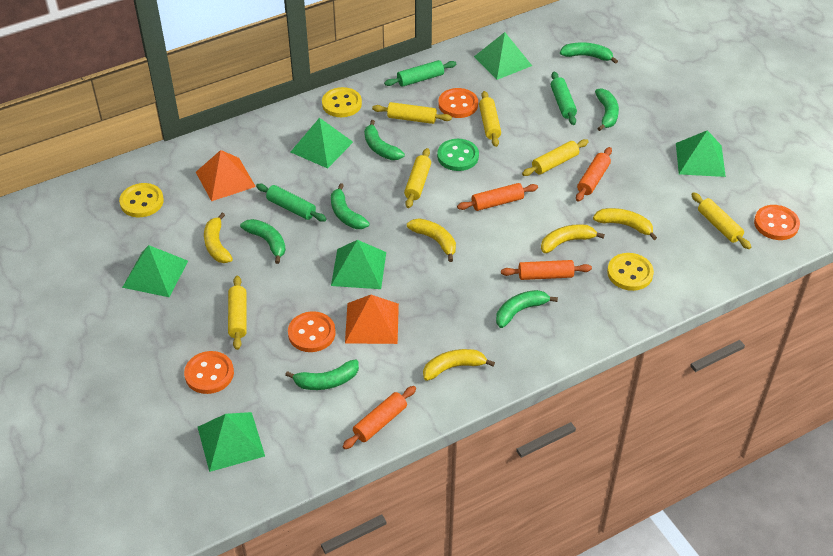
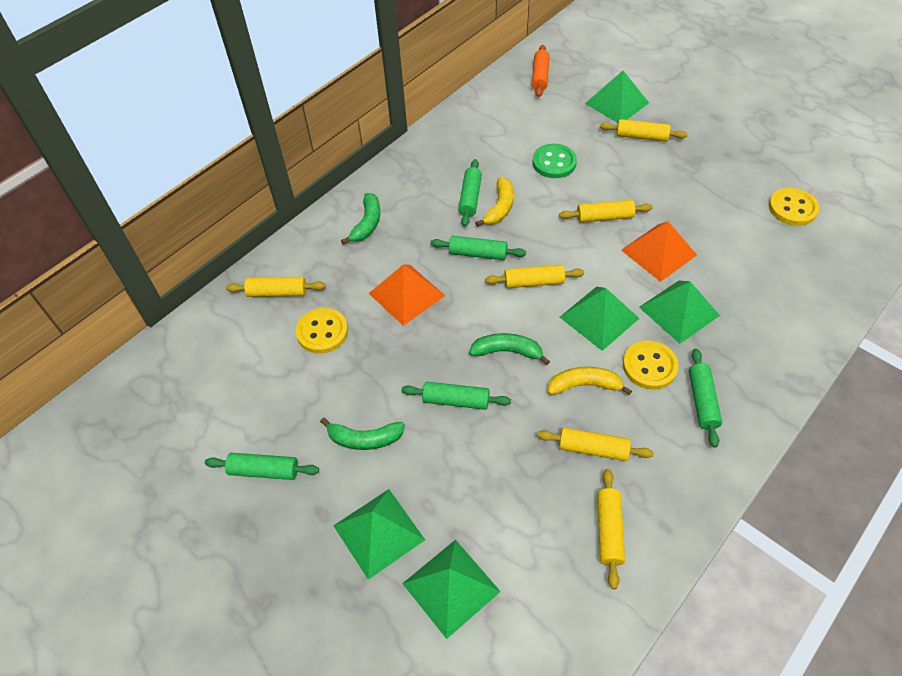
green banana: [240,219,286,264] [285,359,359,390] [331,183,370,229] [364,120,405,160] [496,290,558,328] [560,42,618,64] [595,88,619,131] = 7 -> [320,418,405,450] [341,193,380,245] [469,333,550,365] = 3
green pyramid: [122,245,188,297] [198,412,265,472] [291,118,353,168] [331,240,386,289] [474,32,532,80] [676,130,726,177] = 6 -> [333,489,425,580] [402,540,501,639] [560,286,640,351] [585,71,649,123] [639,281,720,344] = 5
green rolling pin: [256,184,327,222] [384,60,456,87] [551,72,577,125] = 3 -> [205,453,319,480] [401,382,511,410] [430,236,526,260] [458,159,482,227] [689,349,722,448] = 5
orange button: [184,351,234,394] [288,311,336,352] [438,88,478,118] [754,205,800,240] = 4 -> none = 0
orange rolling pin: [343,386,416,449] [457,183,538,211] [501,260,592,280] [576,147,612,202] = 4 -> [532,45,549,97] = 1
yellow banana: [204,213,233,263] [407,218,456,262] [423,349,495,381] [541,224,605,253] [593,208,657,240] = 5 -> [475,177,514,227] [548,367,632,395] = 2

